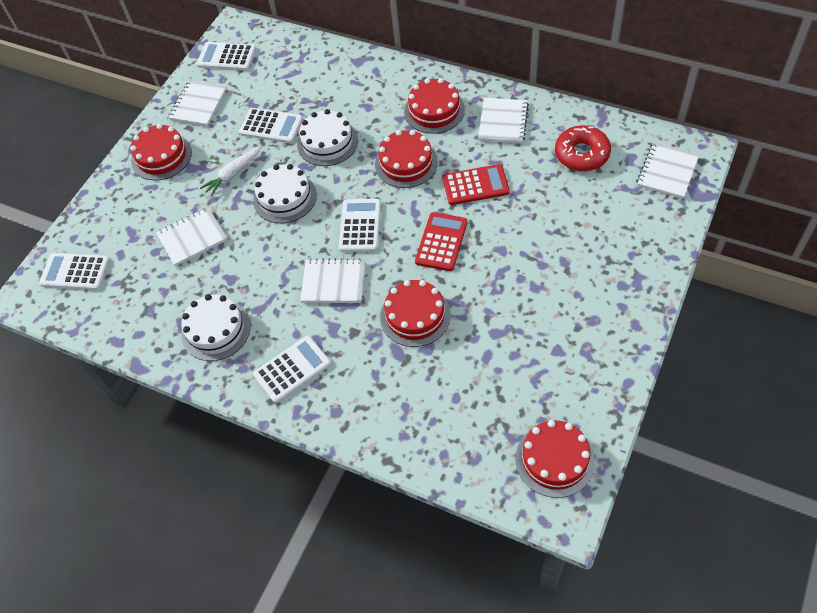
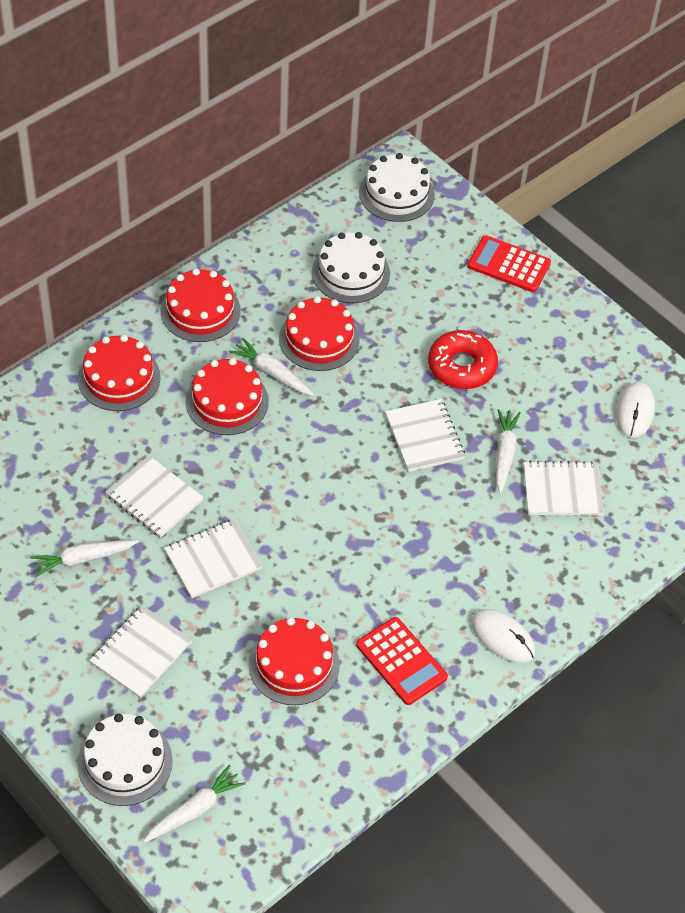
white calculator: [39,253,110,290] [197,42,256,71] [239,108,303,143] [253,336,331,403] [339,199,381,252] = 5 -> none = 0
white carrot: [200,146,262,197] = 1 -> [30,540,138,577] [143,765,246,843] [229,338,314,396] [496,409,521,494] = 4
white mouse: none = 0 -> [471,609,535,663] [616,382,655,438] = 2

